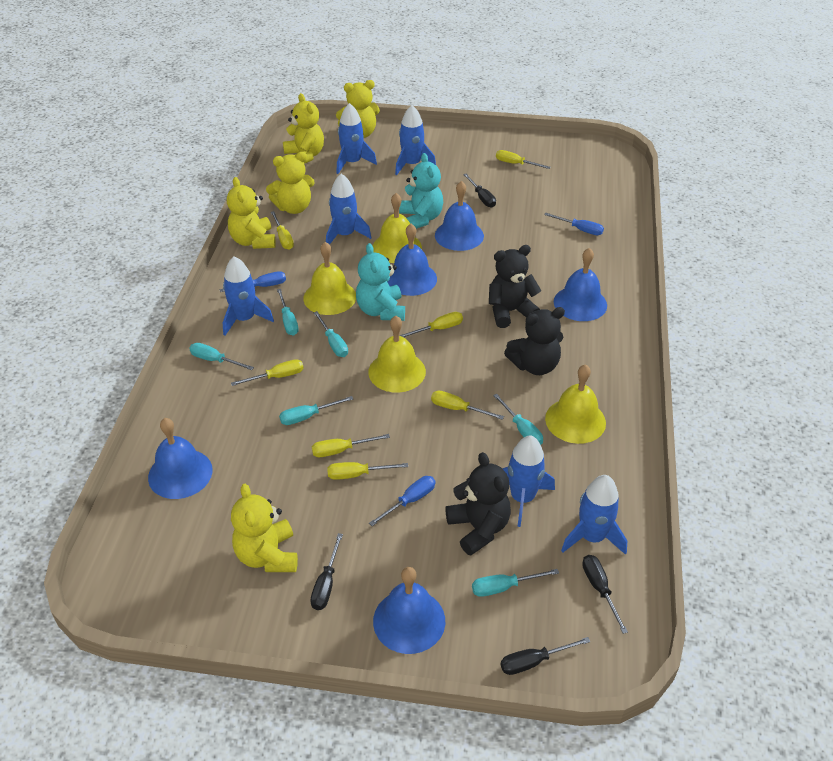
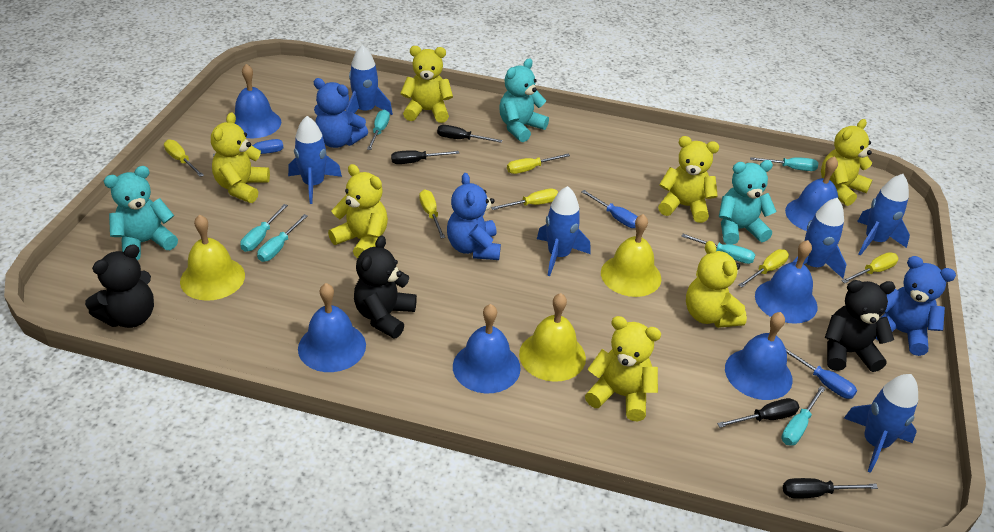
blue bell: [148,418,213,499] [373,567,445,654] [388,224,437,296] [435,181,484,251] [554,248,607,321] = 5 -> [234,64,281,138] [298,283,366,372] [453,304,521,393] [725,312,793,400] [755,240,818,324] [785,156,838,231] = 6
blue teddy bear: none = 0 -> [314,78,368,148] [447,173,501,260] [875,256,956,356] = 3
turquoise teddy bear: [356,243,405,321] [399,153,443,229] = 2 -> [104,166,178,261] [500,59,549,142] [719,160,777,245] = 3
yellow bell: [303,242,356,315] [368,316,426,392] [373,193,422,263] [545,364,606,444] = 4 -> [180,215,245,301] [519,293,586,382] [601,214,661,297] = 3
yellow screwdriver: [231,359,304,386] [271,211,294,249] [312,434,390,457] [327,462,408,480] [399,312,463,337] [431,391,504,420] [496,150,551,169] = 7 -> [164,140,204,177] [419,190,445,239] [491,189,558,210] [507,154,570,174] [739,249,789,287] [841,252,898,283] = 6
yellow teddy bear: [227,177,276,249] [231,484,298,572] [266,152,315,214] [283,93,324,164] [336,80,380,138] = 5 -> [211,112,270,203] [328,164,388,258] [400,46,453,123] [585,316,661,422] [658,136,719,223] [686,241,747,328] [821,119,872,206] = 7

